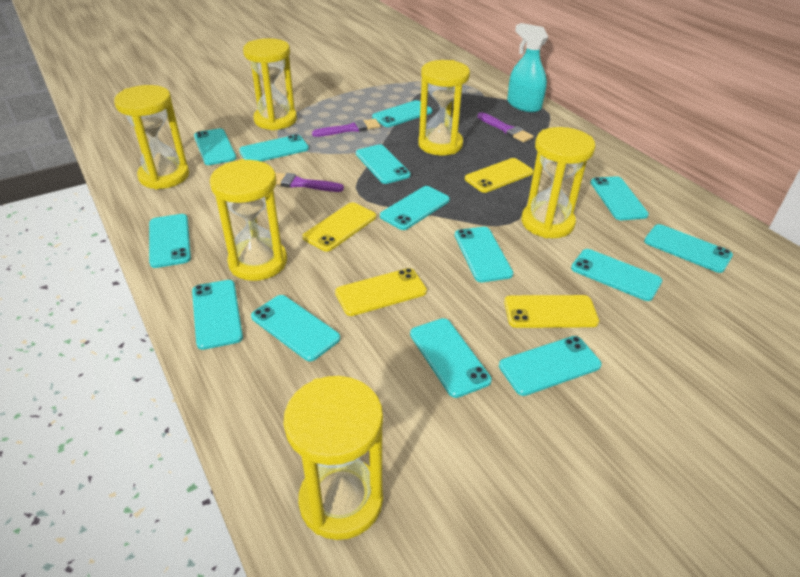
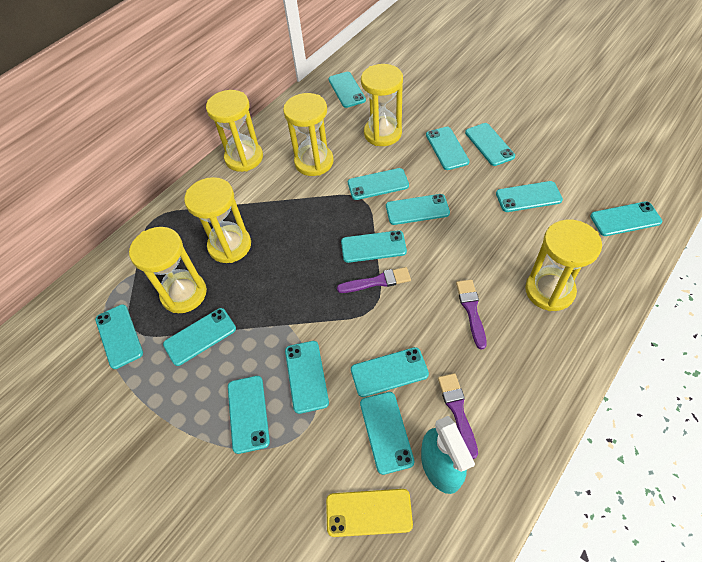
yellow phone: [302,202,376,252] [335,268,427,316] [465,158,534,193] [504,295,599,328] = 4 -> [326,489,413,537] = 1

